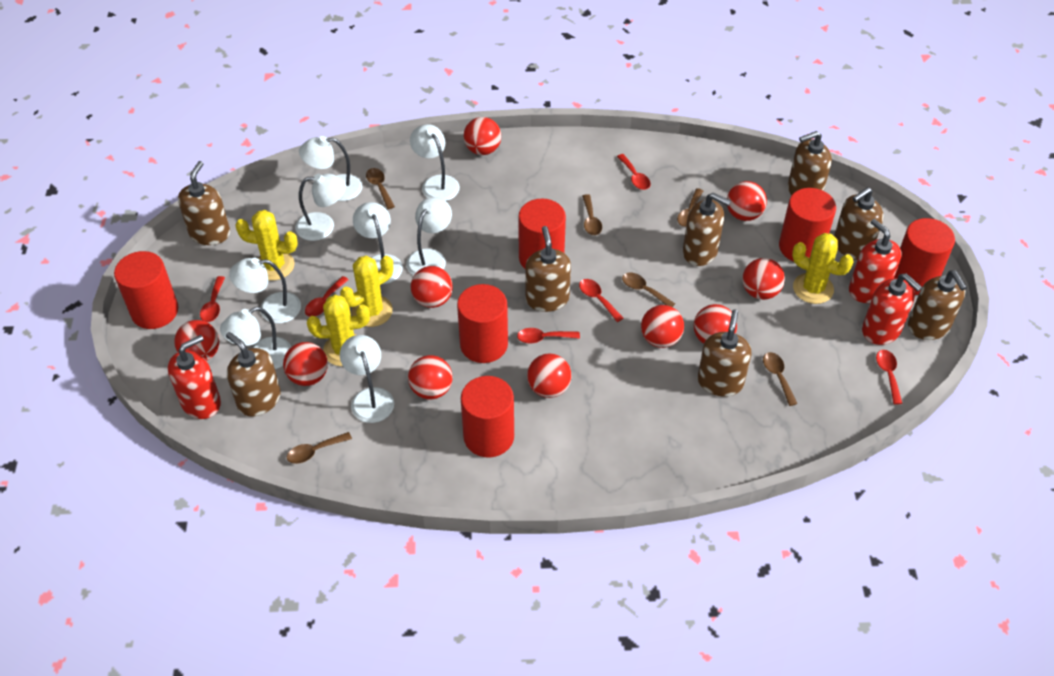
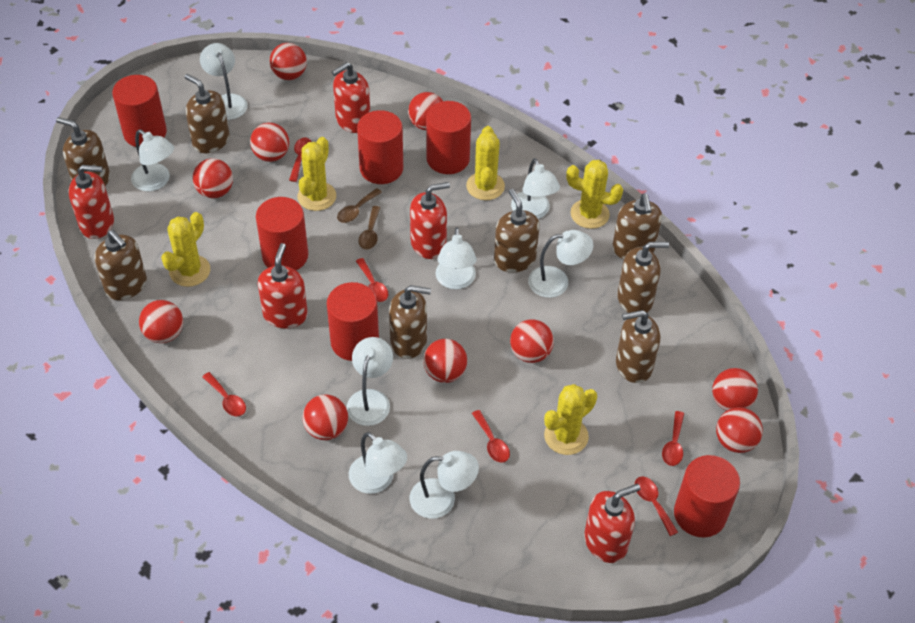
brown spoon: [287,432,352,464] [366,168,395,209] [582,194,602,235] [622,273,675,307] [677,188,703,227] [763,352,797,406] = 6 -> [337,188,382,223] [358,206,381,250] = 2
red soap dispenser: [168,335,221,419] [849,219,902,303] [862,273,922,345] = 3 -> [68,165,114,239] [258,243,308,329] [332,62,370,133] [410,182,450,259] [584,484,640,563] = 5
yellow cactus: [235,210,298,281] [307,295,370,366] [340,256,393,327] [792,233,854,304] = 4 -> [161,212,210,287] [297,137,336,211] [466,126,505,200] [544,384,597,455] [566,160,623,229] = 5

